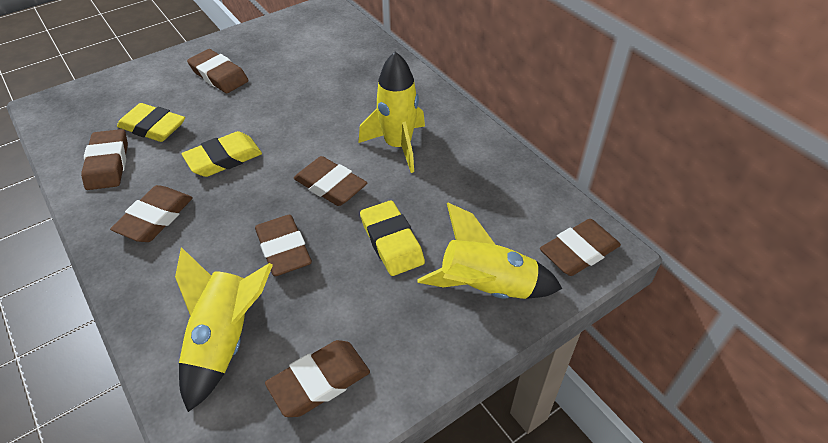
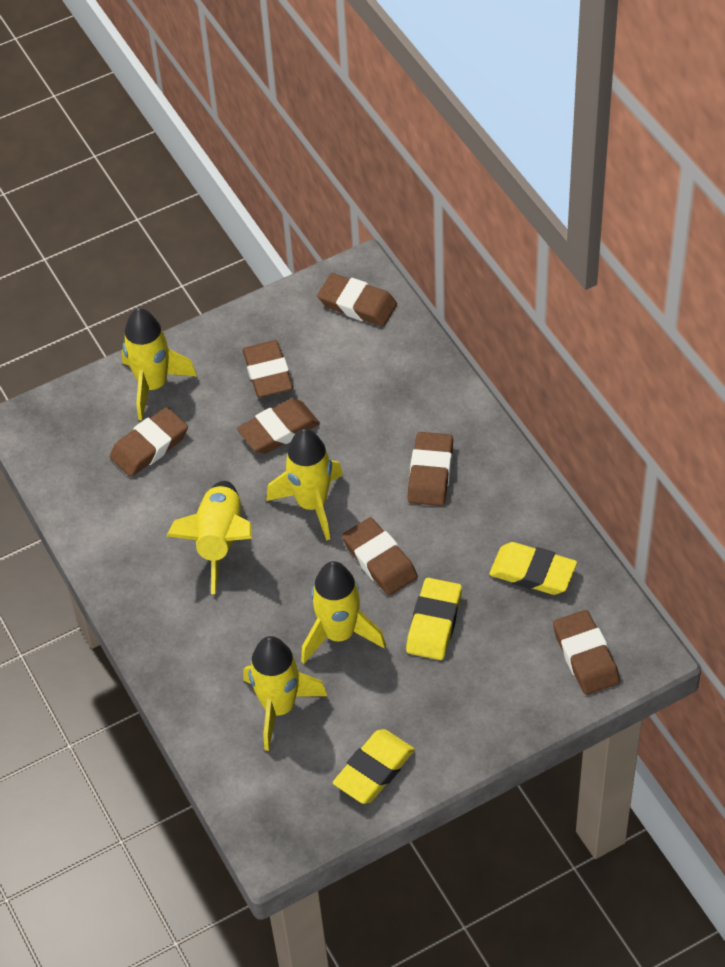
yellow rocket: [175,247,273,412] [358,51,425,173] [417,203,562,299] = 3 -> [122,308,197,421] [167,481,252,594] [243,636,327,751] [266,429,343,541] [301,561,386,664] = 5

